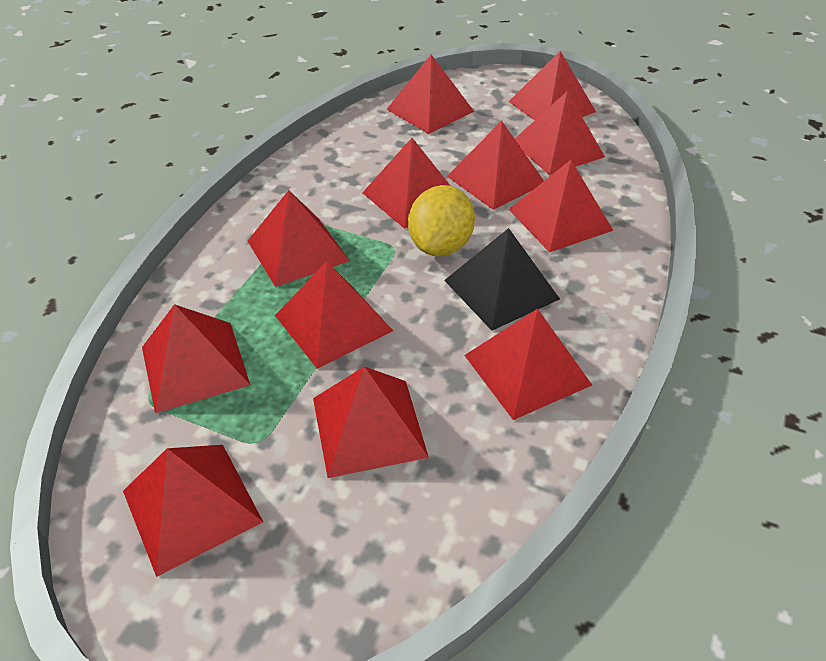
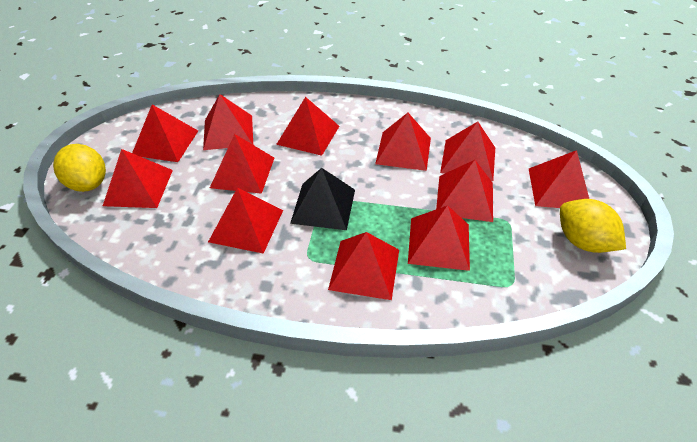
yellow lemon: [408,185,475,256] = 1 -> [53,144,106,192] [560,199,626,253] = 2

